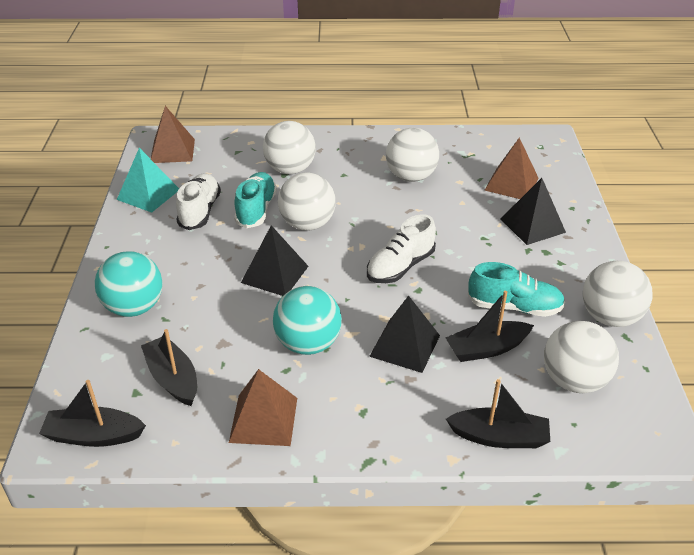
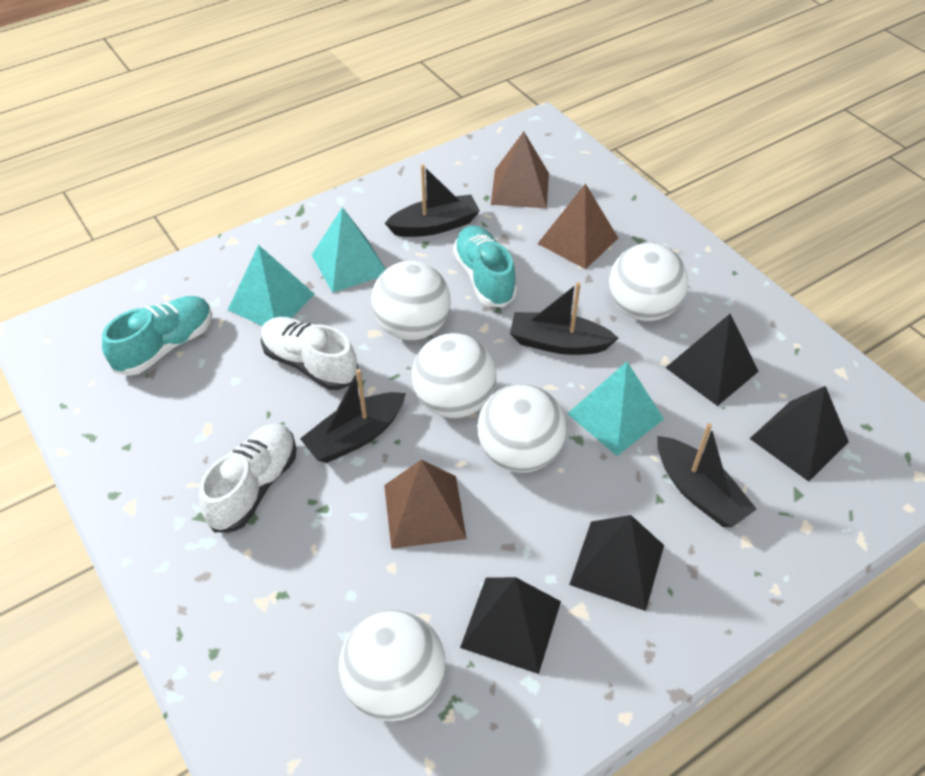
black pyramid: [241,225,309,296] [369,295,440,373] [501,178,566,245] = 3 -> [460,577,561,674] [569,515,664,611] [665,314,759,406] [749,386,849,482] = 4
turquoise ball: [95,251,163,317] [273,286,342,355] = 2 -> none = 0
turquoise pyramid: [117,148,179,213] = 1 -> [228,245,314,326] [312,207,386,293] [567,362,664,456] = 3

